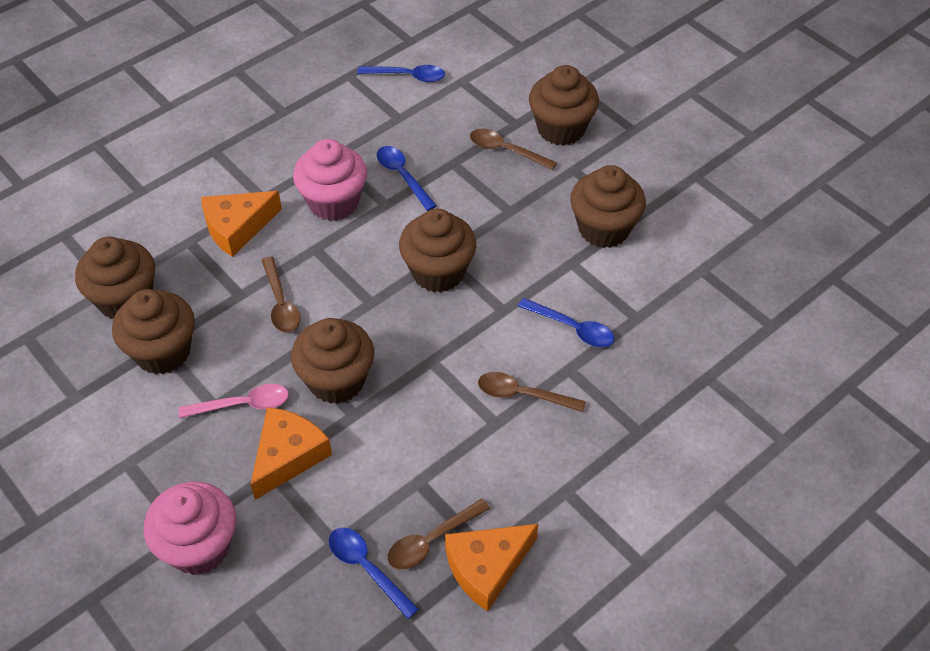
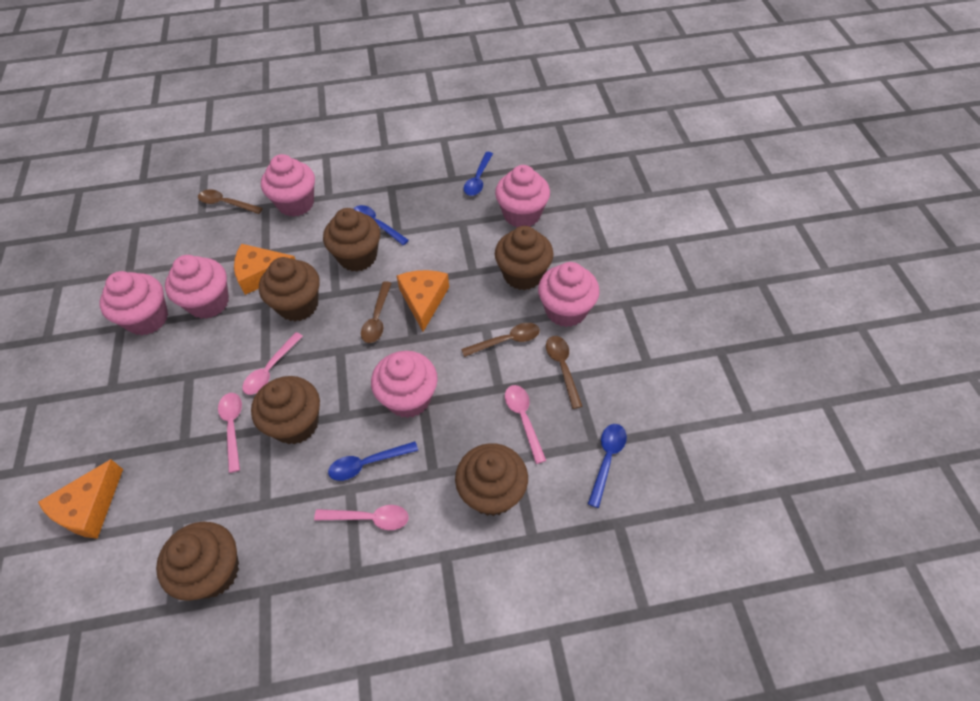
pink cupcake: [144,481,236,575] [293,139,367,221] = 2 -> [99,271,168,335] [165,255,229,319] [261,154,315,217] [371,351,438,418] [495,165,550,227] [538,262,600,327] = 6
pink spoon: [179,384,289,418] = 1 -> [218,393,242,473] [242,332,303,395] [314,505,409,530] [505,385,546,464] = 4

